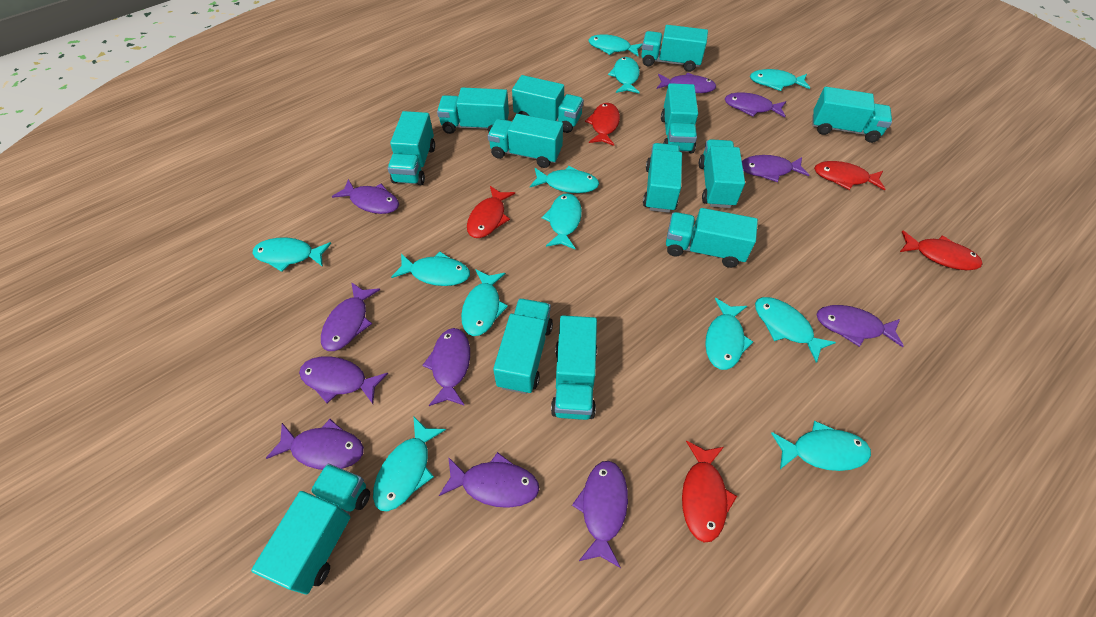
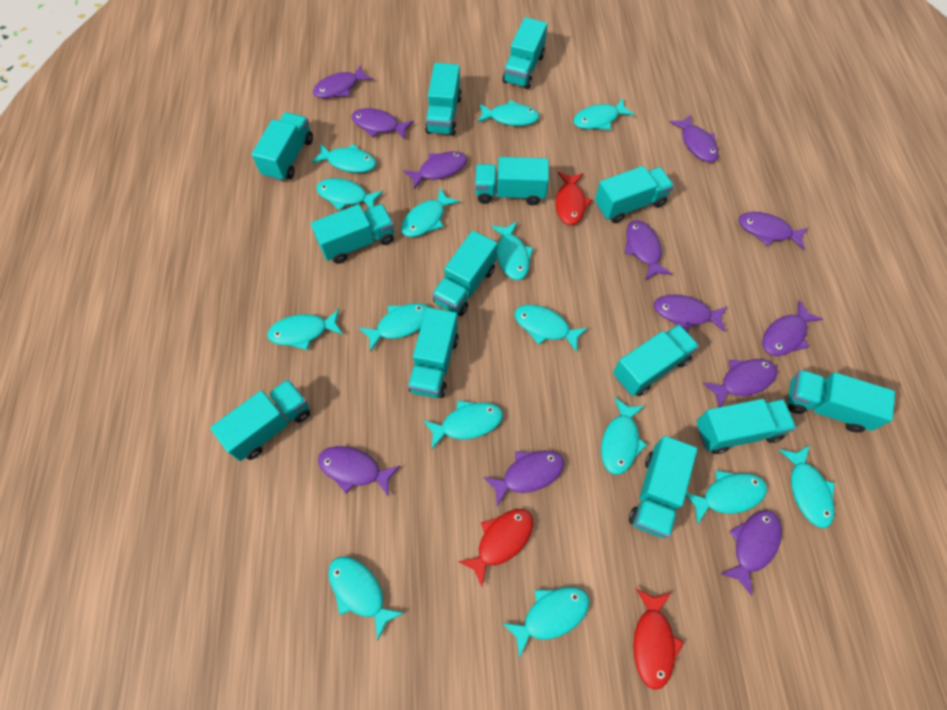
purple fish: [266,419,364,470] [299,356,388,404] [321,282,380,351] [332,179,399,214] [422,328,470,406] [439,452,539,508] [572,461,628,568] [657,73,717,93] [725,93,786,118] [742,155,809,182] [816,305,904,347] = 11 -> [313,65,373,98] [318,446,400,496] [351,108,414,139] [403,151,467,190] [483,450,564,507] [625,220,672,280] [654,295,727,332] [669,115,719,162] [703,359,777,407] [721,510,782,596] [739,212,808,250] [762,300,823,356] = 12
red fish: [467,186,515,238] [585,103,620,146] [682,440,737,542] [814,161,885,191] [900,231,983,270] = 5 -> [458,509,533,586] [556,172,592,225] [634,588,684,690] = 3
turquoise fish: [252,238,331,272] [373,416,446,512] [391,252,470,286] [461,269,508,336] [530,166,599,193] [542,193,582,249] [589,34,643,57] [608,57,640,93] [705,298,753,370] [750,69,810,91] [755,297,836,363] [771,421,871,471] = 12 -> [267,309,343,350] [311,143,376,173] [316,178,383,211] [328,556,404,641] [359,303,428,352] [401,188,460,237] [423,400,503,449] [477,100,540,126] [491,221,533,280] [502,587,590,658] [514,305,588,352] [573,98,635,130] [601,397,647,475] [686,470,767,524] [779,445,835,528] = 15

